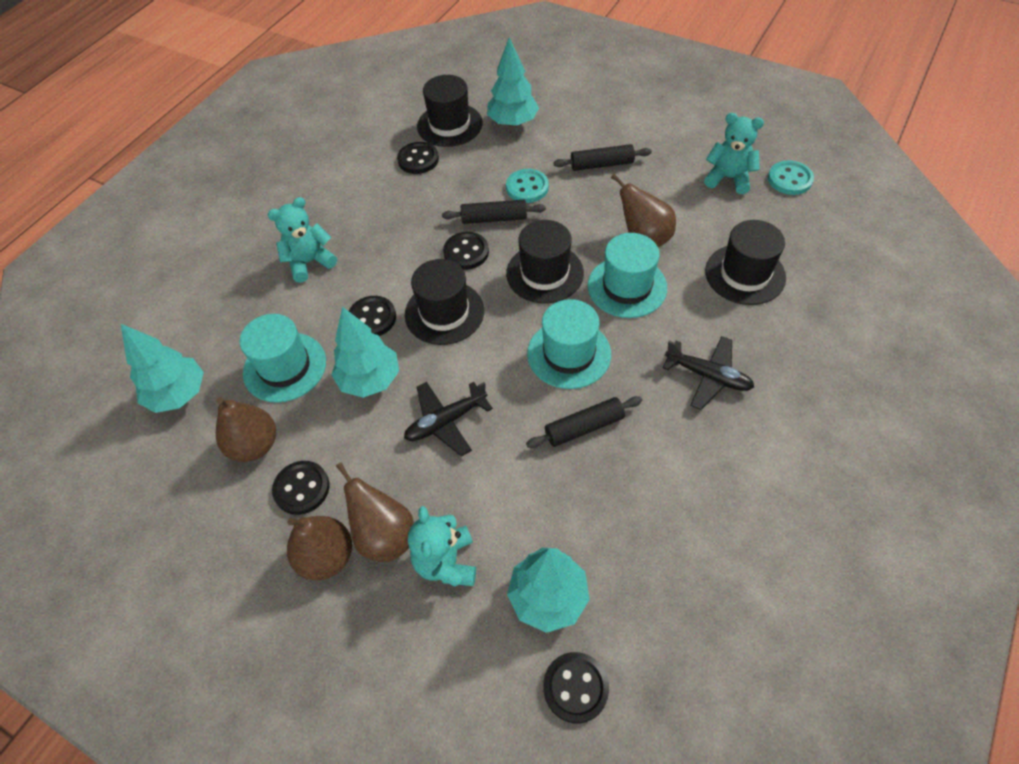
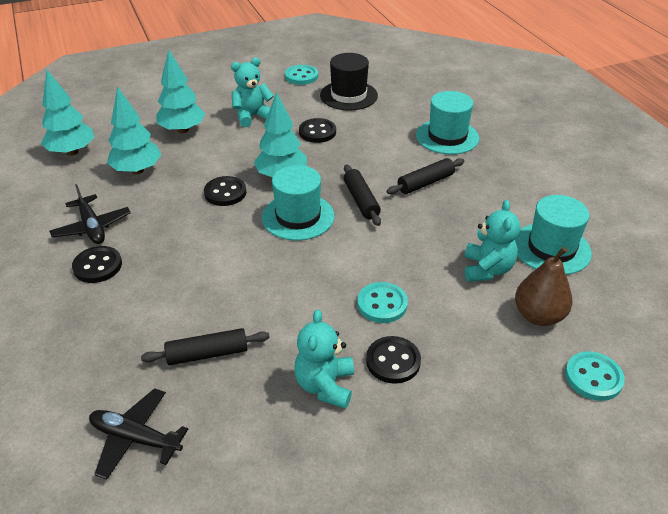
black button: [272,461,330,515] [349,296,396,336] [397,142,439,174] [443,232,489,270] [543,652,609,724] = 5 -> [72,246,122,283] [204,176,246,206] [299,118,336,143] [366,336,421,384] = 4
black hat: [405,259,484,345] [417,75,483,147] [506,220,584,303] [705,220,786,305] = 4 -> [320,53,378,111] = 1
brown pear: [216,397,276,462] [287,516,352,580] [336,462,414,562] [611,174,676,247] = 4 -> [515,247,572,326] = 1
turquoise button: [506,169,549,203] [768,160,814,195] = 2 -> [285,65,318,85] [357,282,408,323] [565,351,625,401] = 3

